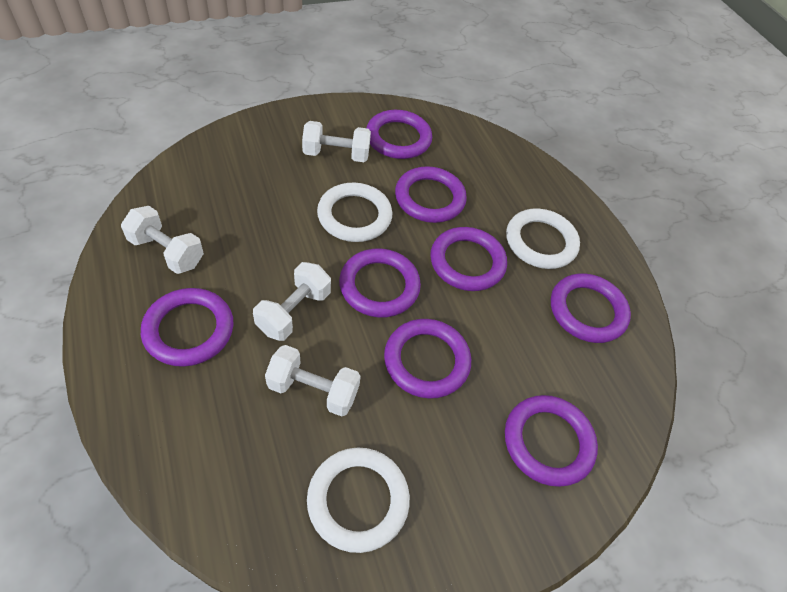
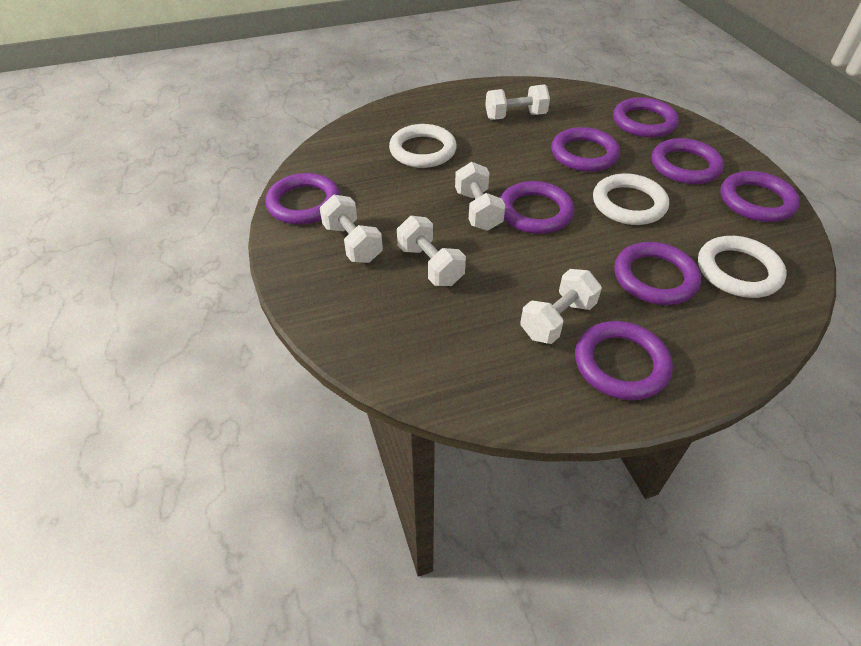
white dumbbell: [121,206,204,274] [253,262,331,341] [265,345,361,417] [302,121,371,162] = 4 -> [320,195,383,263] [397,216,466,286] [455,162,505,231] [485,84,550,120] [520,269,602,344] = 5

